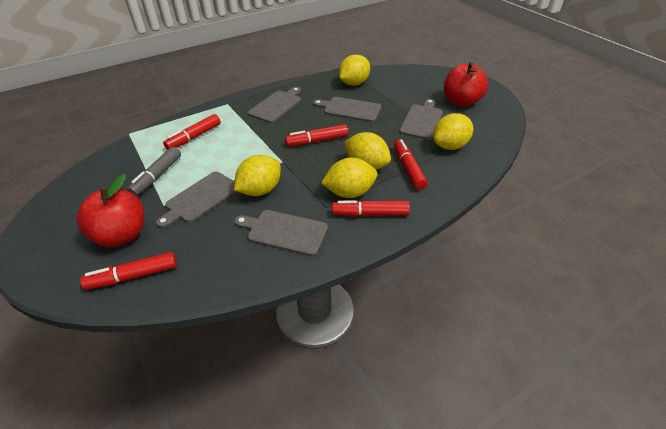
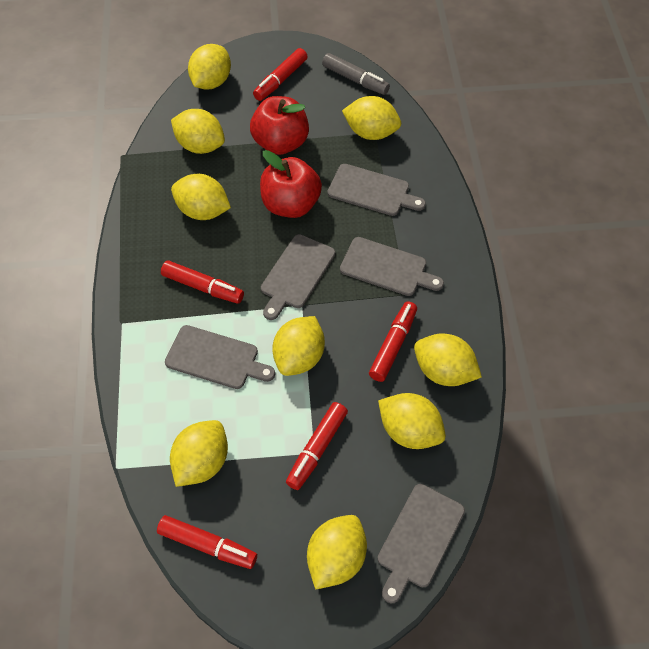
yellow lemon: [234,155,281,196] [321,157,377,198] [339,54,370,86] [345,132,391,170] [433,113,473,150] = 5 -> [170,420,228,487] [171,109,225,154] [171,174,231,220] [188,44,231,90] [273,316,325,376] [307,515,367,590] [342,96,401,140] [378,393,446,449] [414,334,482,386] = 9

